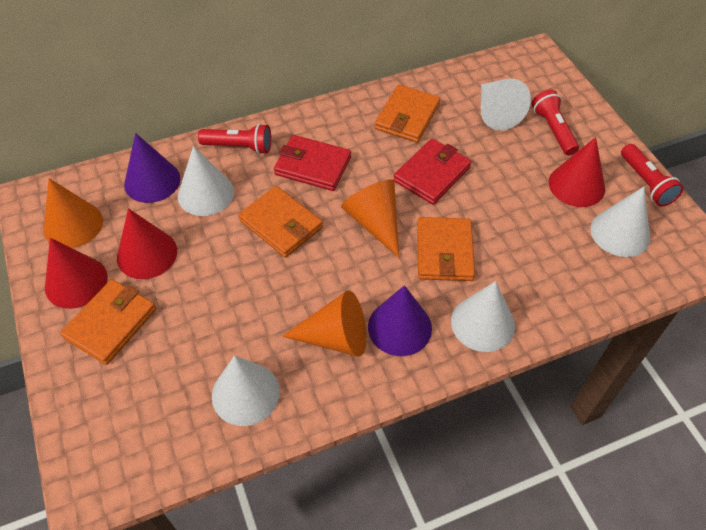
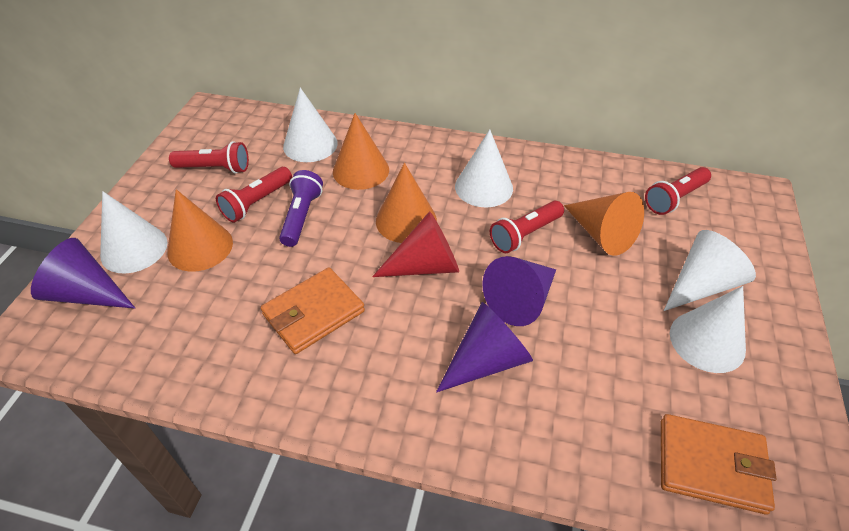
orange cone: [44,178,103,248] [282,290,366,357] [341,179,399,258] = 3 -> [167,189,233,272] [333,113,389,190] [376,163,437,243] [564,192,644,256] = 4
orange wallet: [60,279,156,365] [238,186,323,258] [374,85,440,143] [417,217,475,281] = 4 -> [261,267,365,354] [661,414,776,514] = 2
purple cone: [124,133,181,203] [368,285,432,356] = 2 -> [31,238,135,308] [436,302,533,392] [482,256,556,326] = 3
purple flashlight: none = 0 -> [279,170,323,247] = 1
red cone: [45,238,108,309] [117,209,177,279] [549,137,605,207] = 3 -> [372,211,459,277] = 1
red flashlight: [198,124,271,154] [532,90,579,156] [621,144,684,207] = 3 -> [169,141,249,173] [216,167,292,223] [490,201,564,253] [645,167,711,215] = 4
red wallet: [274,135,351,191] [394,139,471,205] = 2 -> none = 0

